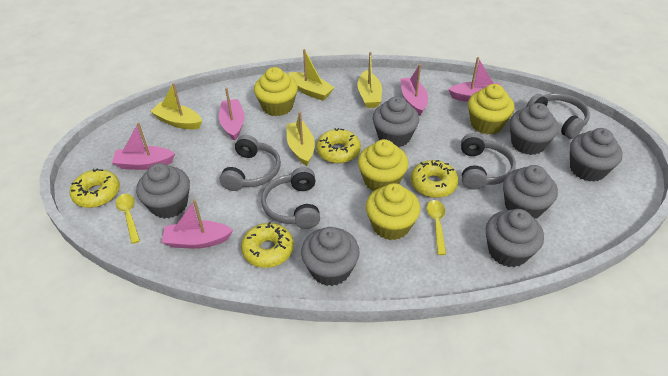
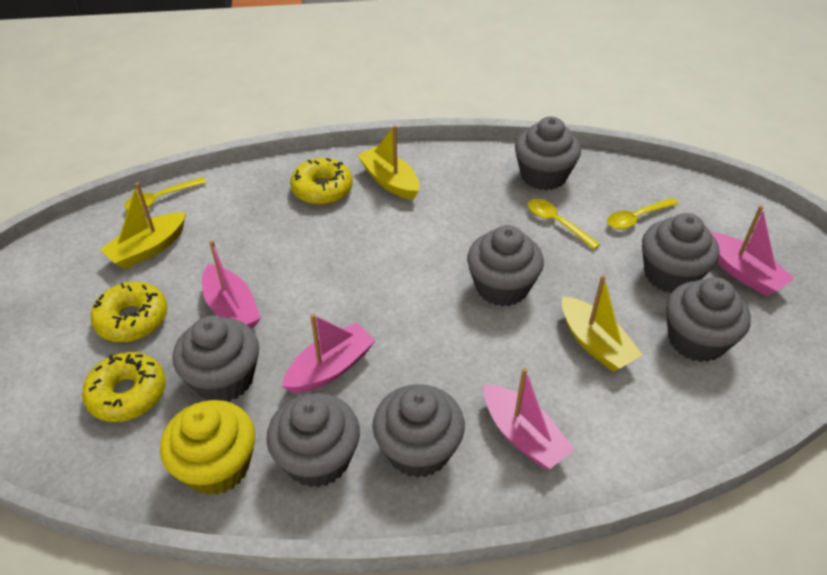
grey headphones: [220,135,281,191] [261,167,320,229] [461,133,516,190] [526,93,590,139] = 4 -> none = 0
pink boat: [112,122,175,170] [162,199,233,249] [219,87,245,141] [400,64,428,116] [448,57,501,102] = 5 -> [202,240,261,329] [282,314,376,393] [484,368,575,469] [710,205,795,296] = 4
yellow boat: [150,83,202,129] [286,111,315,166] [289,49,335,101] [358,52,382,108] = 4 -> [100,182,186,269] [357,125,420,200] [562,275,643,372] = 3
yellow cupcake: [254,67,298,116] [358,139,409,191] [366,183,420,240] [468,84,514,134] = 4 -> [160,400,255,495] = 1
yellow donut: [70,169,120,208] [241,222,294,268] [316,128,361,163] [411,160,458,198] = 4 -> [82,352,166,422] [91,282,167,342] [290,158,353,205] = 3
yellow spoon: [116,194,140,244] [427,200,446,255] = 2 -> [124,177,206,210] [528,199,600,250] [607,198,679,229] = 3

